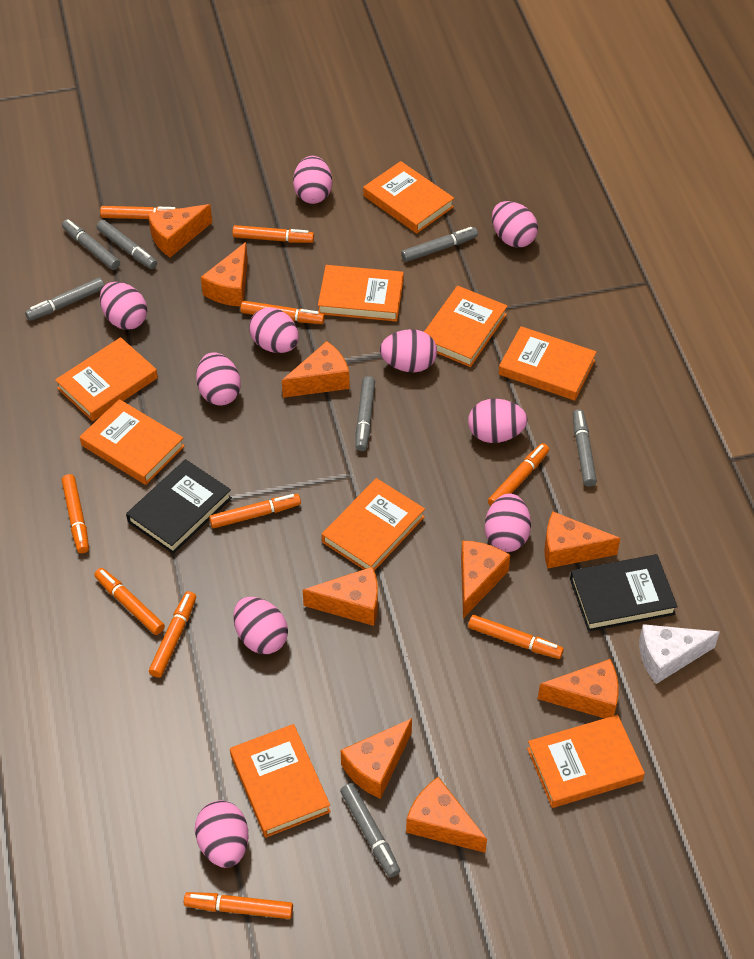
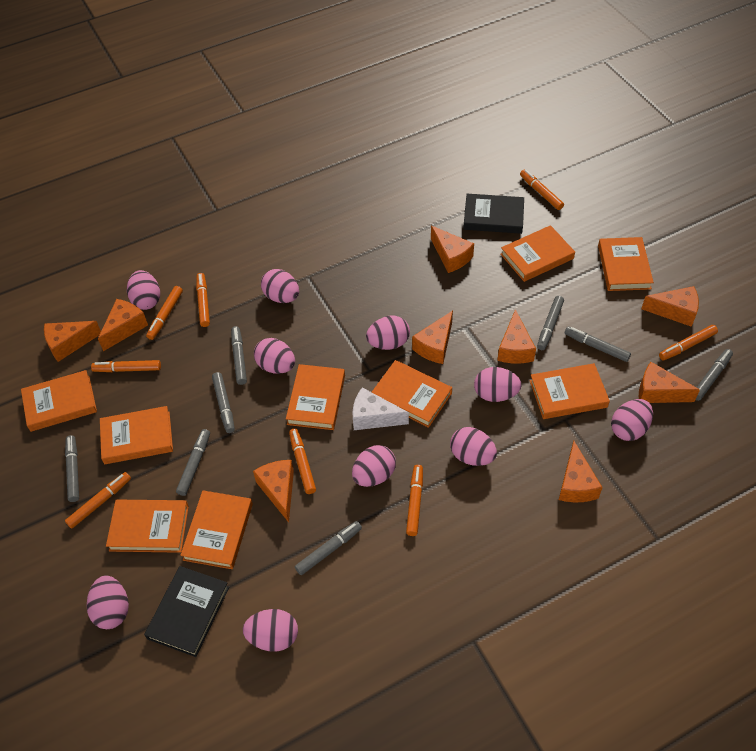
grey marker: [25,278,105,321] [62,219,120,270] [97,220,157,269] [340,783,400,877] [356,376,375,451] [401,227,478,262] [573,409,597,487] = 7 -> [65,435,79,502] [176,429,210,496] [212,372,235,433] [231,326,247,385] [295,521,362,575] [537,296,564,350] [565,327,631,362] [696,349,733,401] = 8
orange marker: [62,474,89,553] [94,568,165,635] [100,206,177,219] [149,591,196,678] [184,892,293,919] [209,494,301,528] [232,225,314,243] [240,301,325,324] [468,615,564,659] [488,443,549,506] = 10 -> [65,472,131,529] [91,360,161,372] [146,286,183,340] [196,273,210,327] [289,428,316,494] [406,465,423,536] [520,170,564,210] [659,325,718,360] = 8

